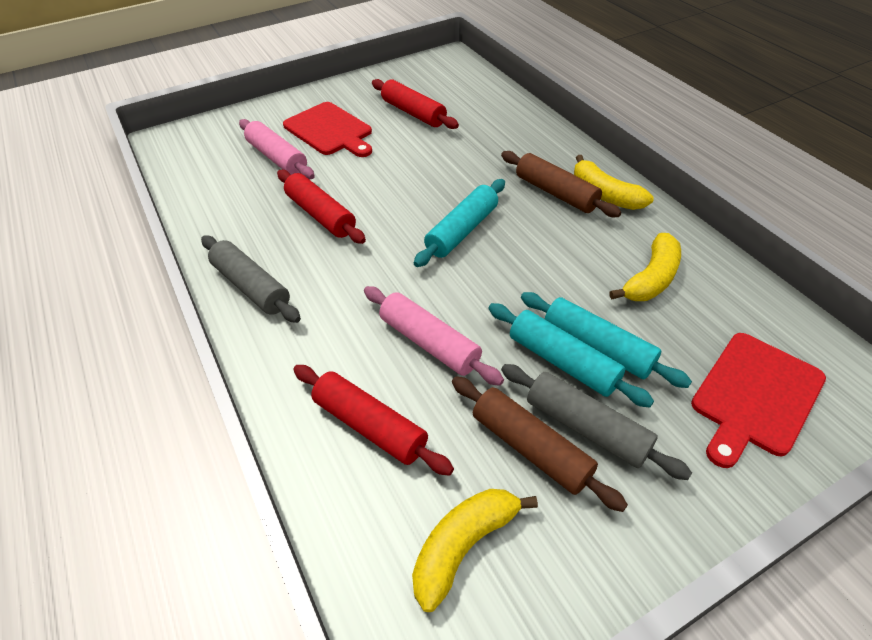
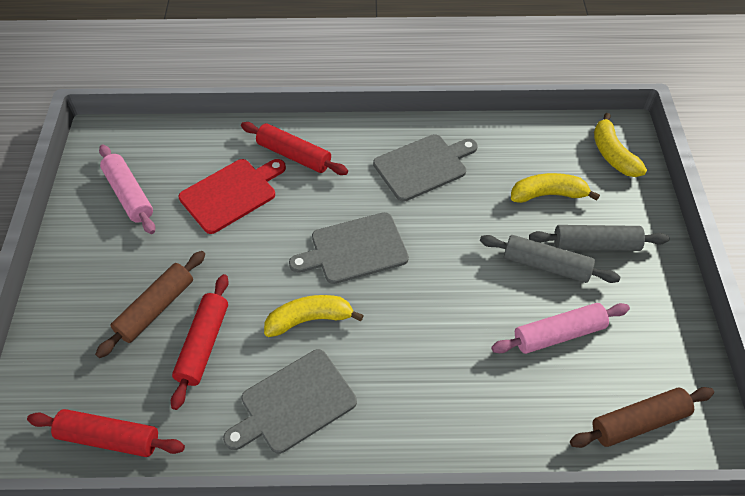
grey cutting board: none = 0 -> [223,349,357,454] [289,212,409,284] [373,134,478,202] = 3
red cutting board: [283,102,372,157] [691,333,826,468] = 2 -> [179,159,286,234] = 1
turquoise rolling pin: [414,179,505,267] [488,303,654,408] [521,292,692,388] = 3 -> none = 0

